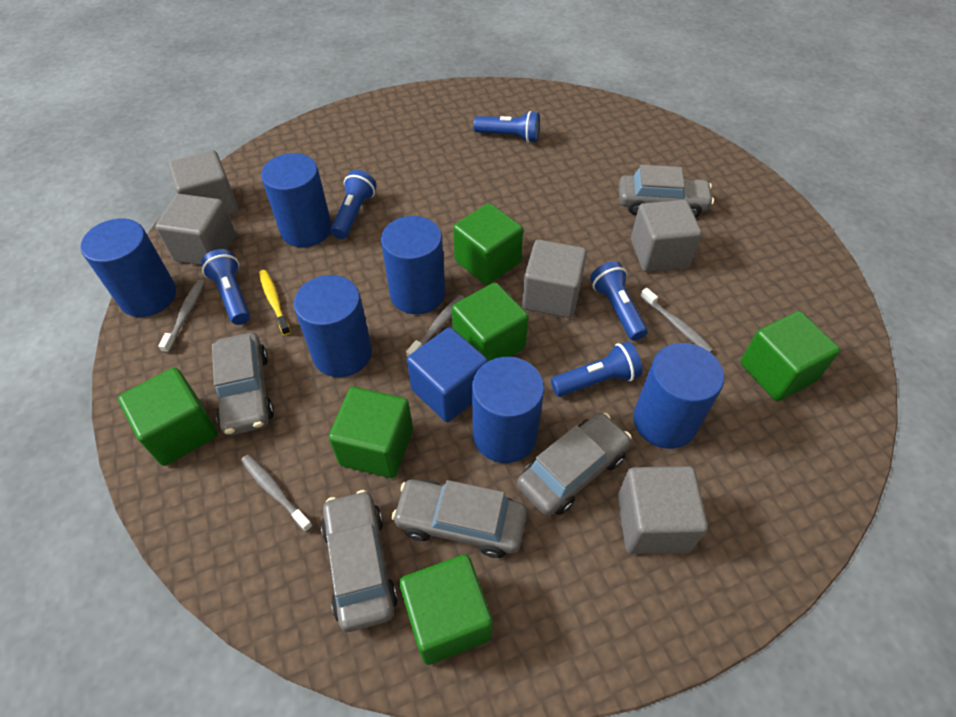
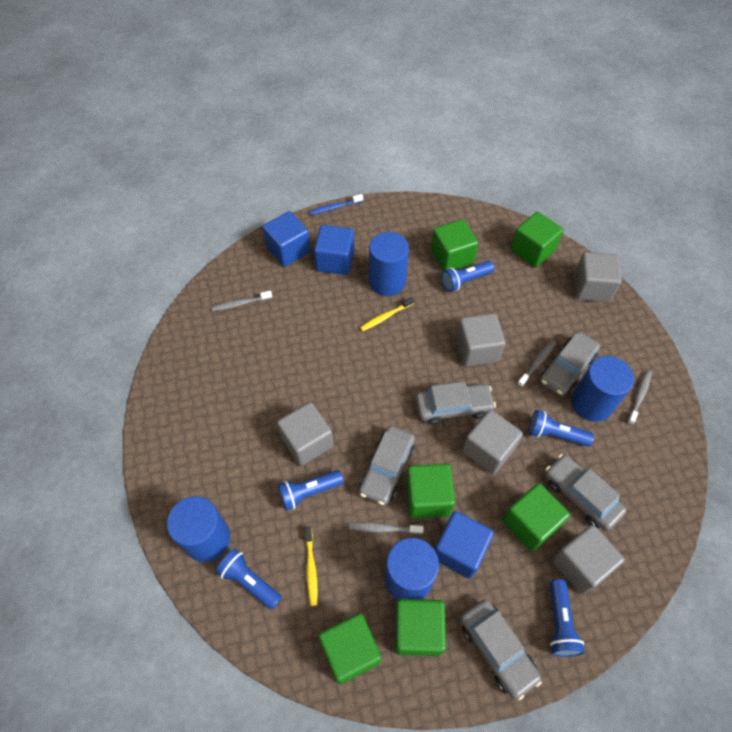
blue cube: [407,327,488,422] = 1 -> [262,211,311,267] [314,225,355,275] [435,511,494,579] = 3
blue cylinder: [81,219,176,317] [261,153,332,247] [294,275,372,377] [381,216,445,314] [472,357,544,463] [633,343,724,449] = 6 -> [167,496,231,562] [369,232,409,296] [385,538,439,600] [572,356,634,422] = 4
blue toothbrush: none = 0 -> [309,194,363,215] = 1
yellow toothbrush: [259,270,291,335] = 1 -> [305,526,318,606] [360,297,414,331] = 2

